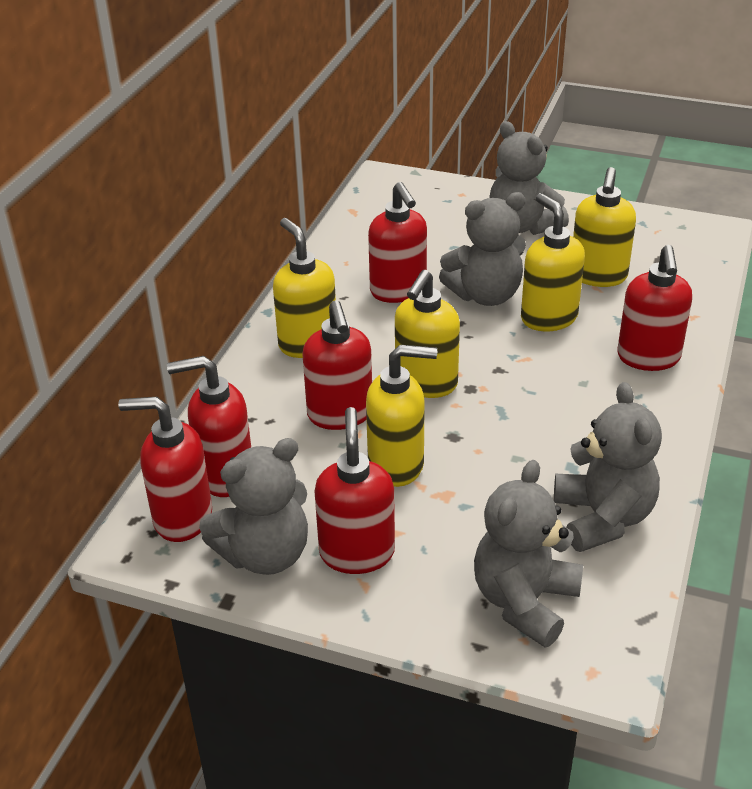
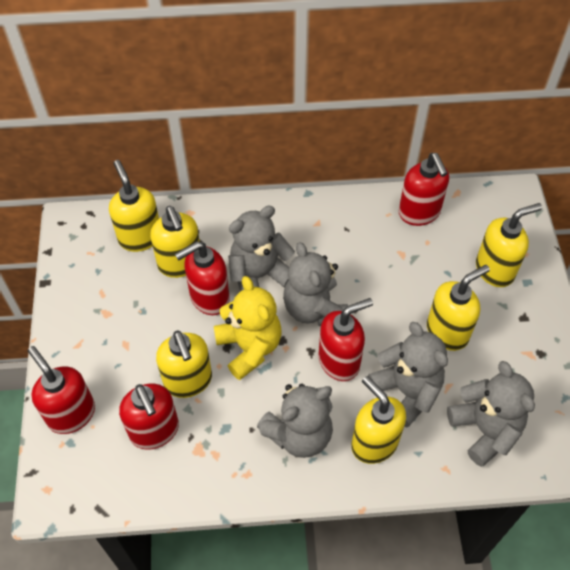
red soap dispenser: [118,397,212,542] [167,356,251,497] [302,300,372,430] [314,407,395,574] [368,182,427,303] [617,245,692,371] = 6 -> [28,346,95,434] [119,383,179,449] [175,241,230,315] [319,298,373,381] [399,153,449,226] = 5
yellow soap dispenser: [273,218,336,358] [366,345,437,487] [395,270,460,398] [521,193,585,331] [573,167,636,287] = 5 -> [109,160,159,252] [150,206,200,278] [156,331,212,398] [351,376,406,464] [427,265,490,351] [476,203,542,287] = 6
yellow teddy bear: none = 0 -> [214,276,281,380] = 1

